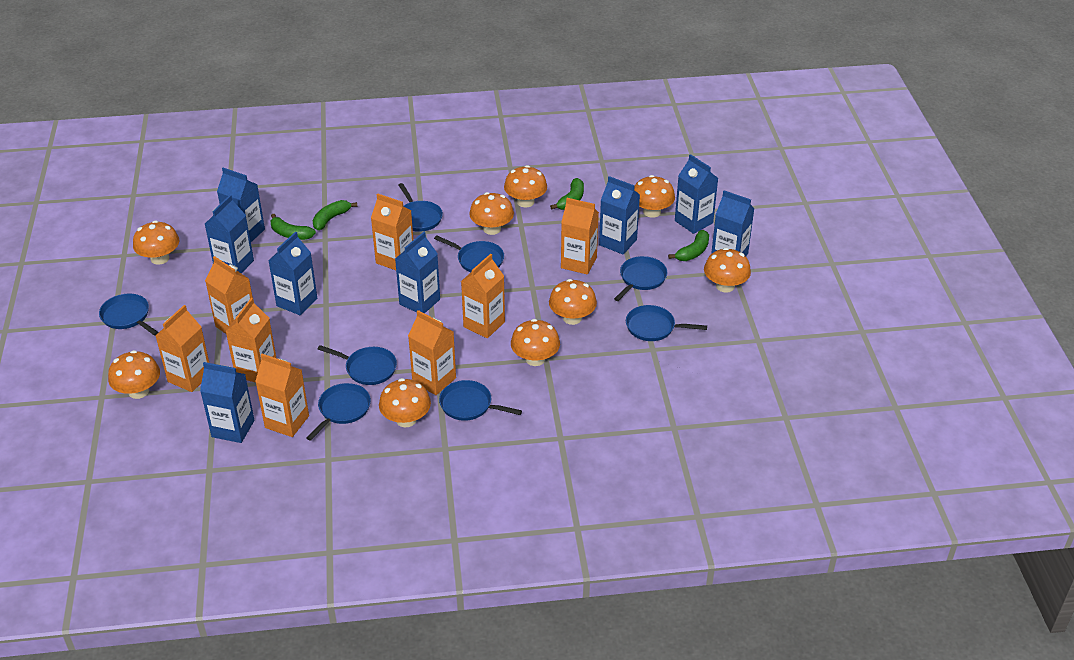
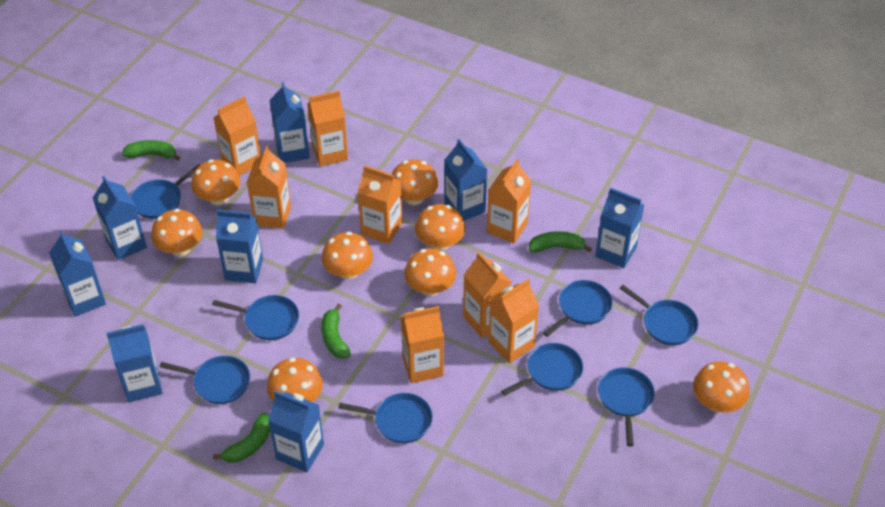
orange mushroom: [108,350,160,399] [133,220,179,265] [379,378,431,427] [469,192,514,235] [504,165,547,208] [511,319,560,366] [549,279,597,325] [634,175,675,218] [704,248,751,293] = 9 -> [151,209,202,256] [191,159,241,205] [267,358,323,402] [322,232,373,280] [392,160,439,205] [404,248,456,296] [415,204,466,251] [693,361,750,412] = 8

